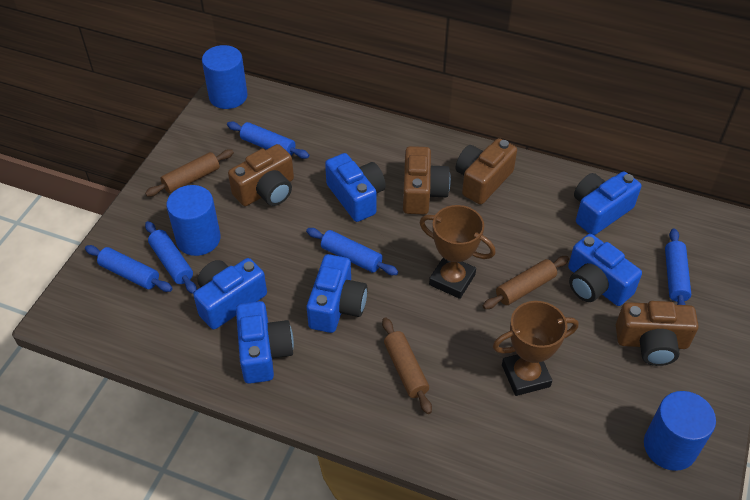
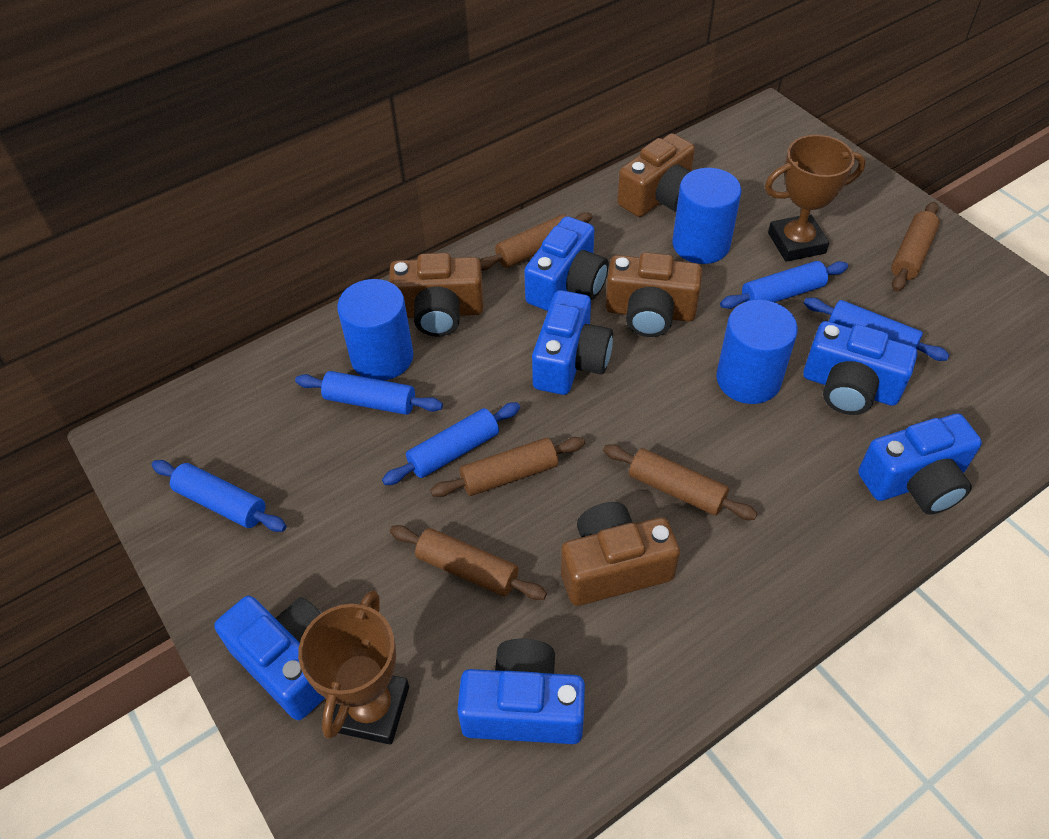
brown rolling pin: [145,149,234,197] [382,317,432,414] [483,256,569,309] = 3 -> [390,525,547,600] [430,437,585,497] [480,212,593,271] [603,444,757,520] [891,202,940,292] = 5

